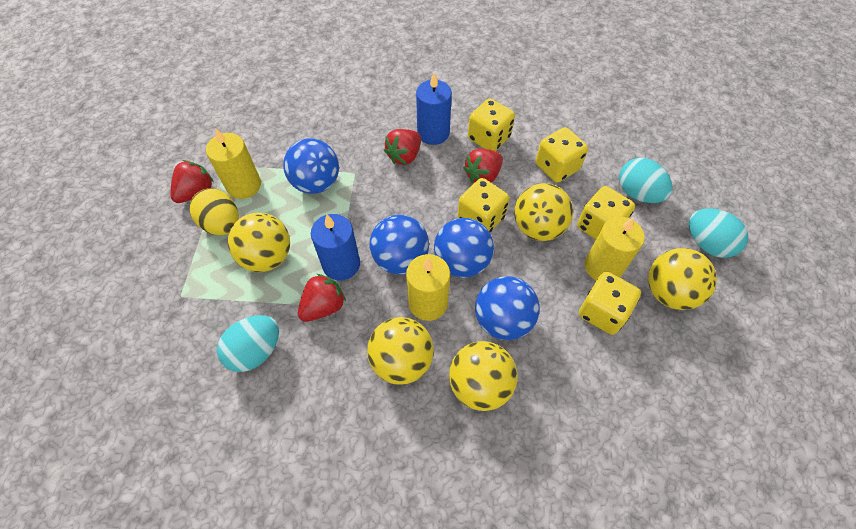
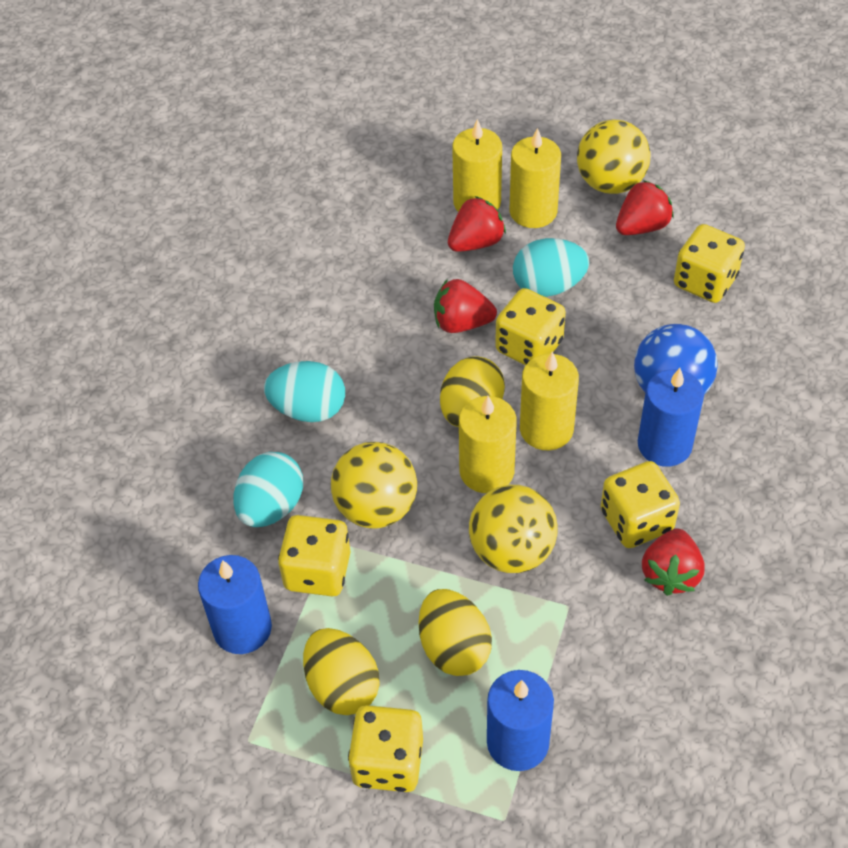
blue ball: [283,138,339,194] [370,215,429,274] [434,218,494,278] [475,276,540,340] = 4 -> [634,324,718,394] = 1
blue candle: [311,214,360,280] [416,73,452,145] = 2 -> [198,555,272,654] [487,670,554,771] [638,368,704,467] = 3
yellow ball: [228,213,290,272] [367,317,434,385] [449,341,518,411] [514,183,573,241] [648,248,717,310] = 5 -> [331,442,417,528] [469,485,558,573] [577,120,651,194] = 3
yellow candle: [206,129,261,199] [406,254,450,321] [585,217,645,281] = 3 -> [452,119,502,212] [459,396,517,493] [509,128,561,228] [520,352,579,450] = 4
yellow egg: [189,188,239,235] = 1 -> [303,628,379,715] [419,589,492,676] [440,356,505,427] = 3

